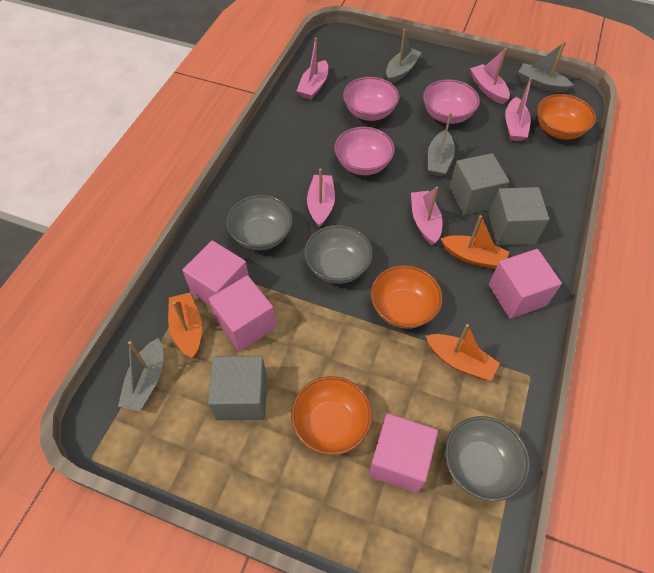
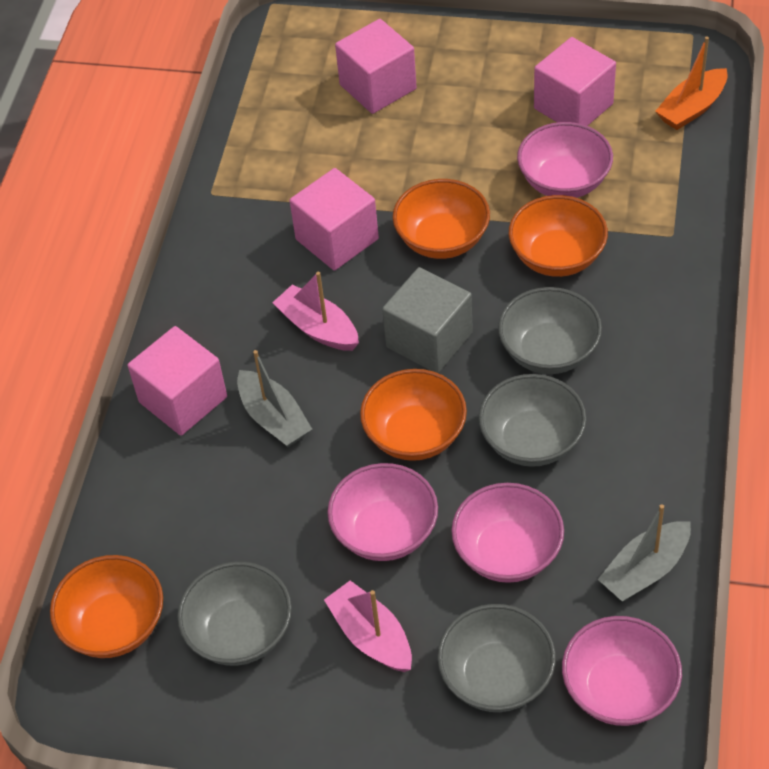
grey boat: [118,338,163,411] [386,29,422,83] [428,112,455,177] [518,41,574,93] = 4 -> [237,350,312,447] [597,504,691,601] = 2
grey bowl: [226,195,293,250] [304,225,373,284] [445,416,530,502] = 3 -> [177,562,292,666] [437,604,556,712] [479,374,586,467] [498,287,602,374] = 4
grey cube: [208,356,267,420] [449,153,509,215] [489,187,549,245] = 3 -> [382,267,473,373] = 1
orange boat: [168,292,202,358] [426,324,500,381] [441,215,509,269] = 3 -> [655,36,728,130] = 1
orange bowl: [291,376,372,455] [371,265,443,329] [537,94,596,139] = 3 -> [50,555,163,658] [360,369,467,461] [393,179,490,259] [509,195,608,277] = 4
pink boat: [297,38,328,100] [307,169,335,227] [411,187,442,245] [470,48,510,105] [505,78,532,141] = 5 -> [272,272,359,351] [324,580,412,672] = 2
pink bowl: [334,127,395,175] [343,77,399,121] [423,79,480,124] = 3 -> [327,463,438,561] [451,483,564,583] [517,122,613,198] [562,616,682,726] = 4

